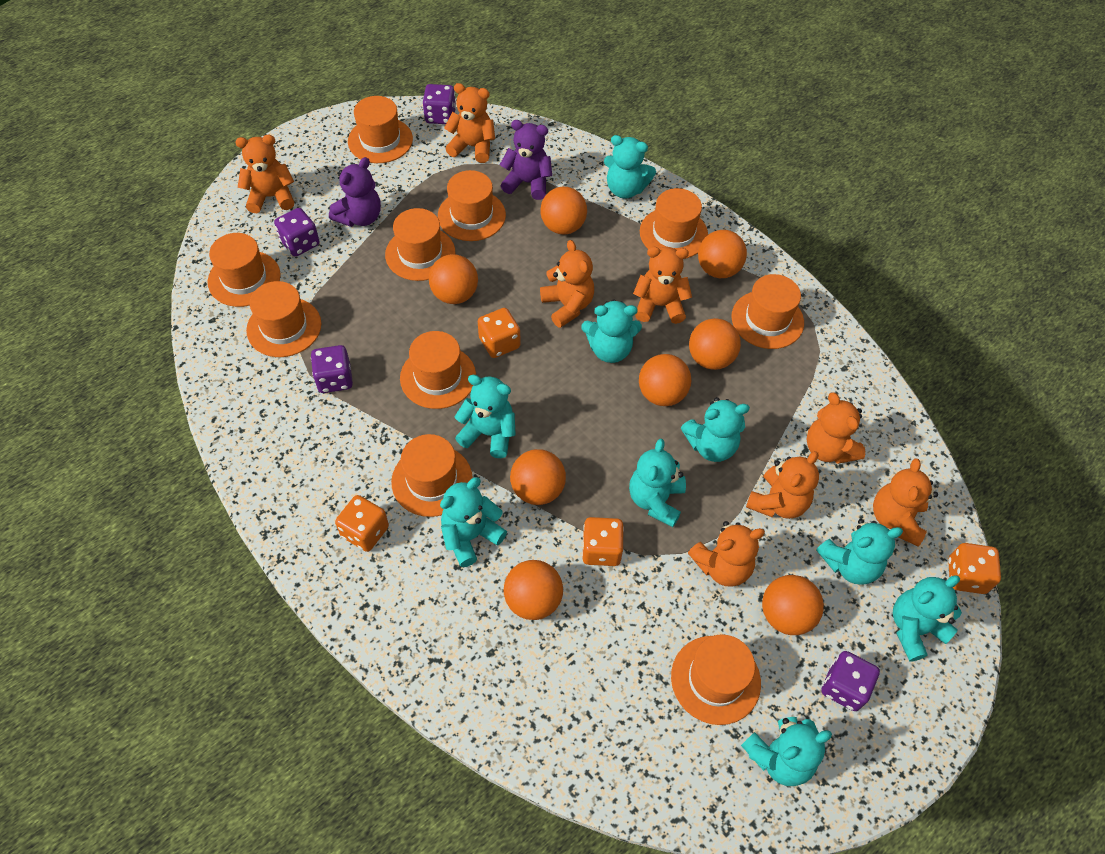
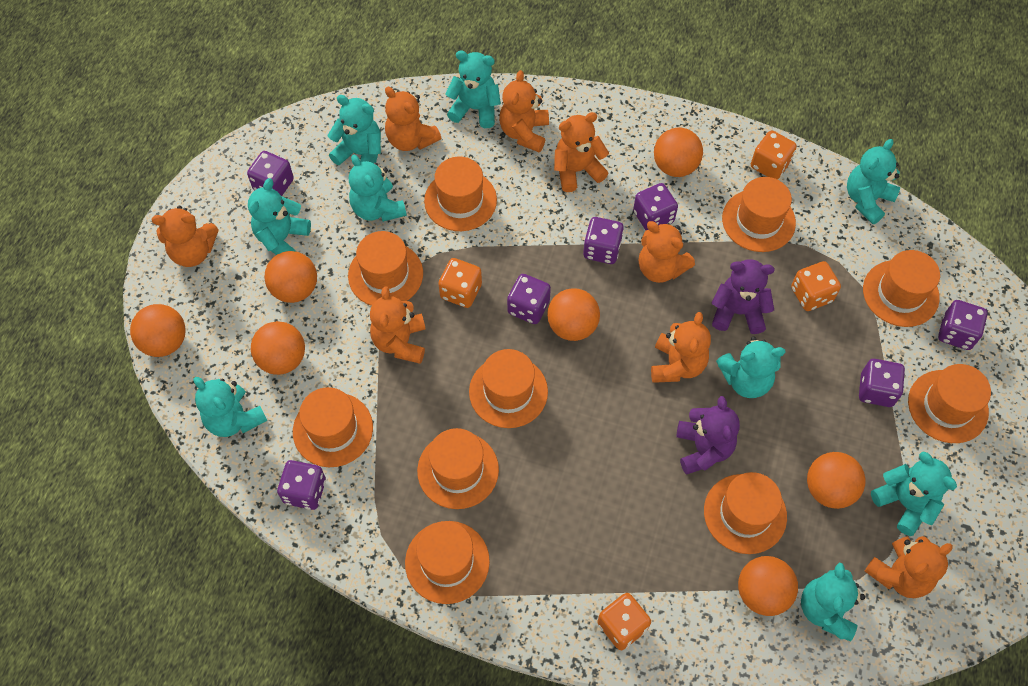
orange ball: [429,254,478,304] [504,560,563,620] [510,449,566,505] [540,186,587,235] [639,354,691,406] [689,318,741,370] [698,230,747,278] [762,575,824,635] = 8 -> [130,304,186,357] [251,321,305,375] [265,251,317,303] [547,288,600,341] [654,128,703,177] [738,556,798,616] [807,452,865,509] = 7
purple dice: [274,208,320,257] [311,345,353,393] [423,84,456,124] [821,651,880,711] = 4 -> [247,151,294,196] [277,460,326,510] [507,274,551,324] [583,217,624,264] [633,183,678,230] [859,359,905,407] [938,300,988,350] = 7

